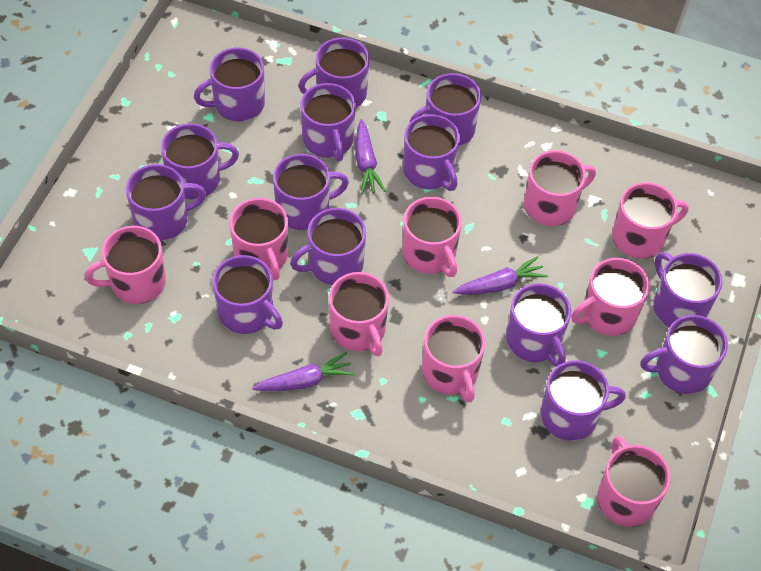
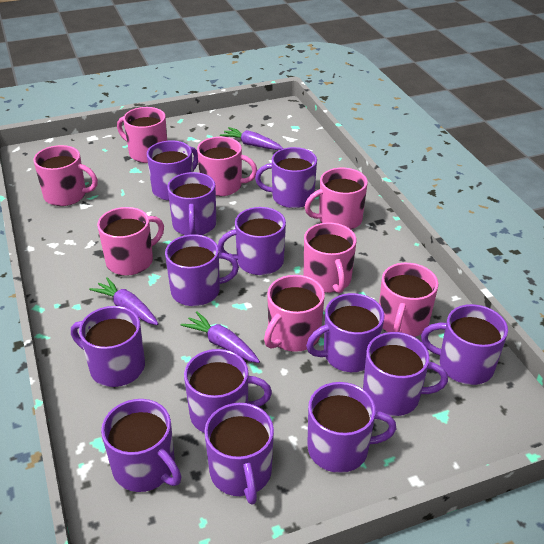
pink mug: [85,226,166,304] [230,198,288,280] [329,272,389,357] [402,197,462,277] [422,315,485,403] [524,150,596,226] [571,258,650,336] [597,436,671,527] [612,182,689,259] = 9 -> [33,145,98,206] [97,207,164,276] [117,107,167,163] [197,137,258,196] [264,275,325,352] [304,222,356,293] [305,168,368,229] [379,263,438,337] = 8
purple mug: [126,164,206,241] [161,123,239,199] [194,48,265,121] [212,255,283,334] [273,154,349,230] [290,208,366,285] [298,38,369,108] [300,83,356,162] [403,114,460,191] [409,73,481,146] [506,283,571,367] [541,360,626,441] [640,315,728,394] [653,252,723,327] = 14 -> [71,306,145,387] [101,399,181,492] [147,140,198,201] [165,234,239,306] [167,172,216,235] [184,349,272,433] [204,403,274,505] [218,207,286,275] [255,147,317,208] [306,293,385,372] [307,382,397,473] [363,332,448,416] [421,304,508,385] = 13

